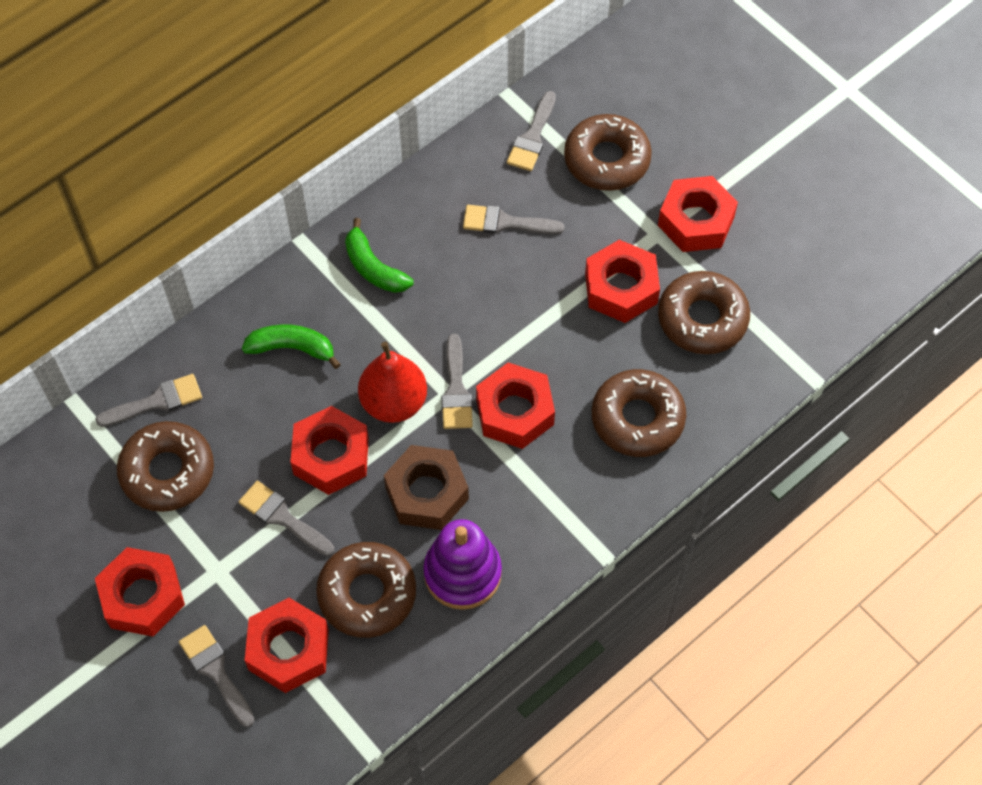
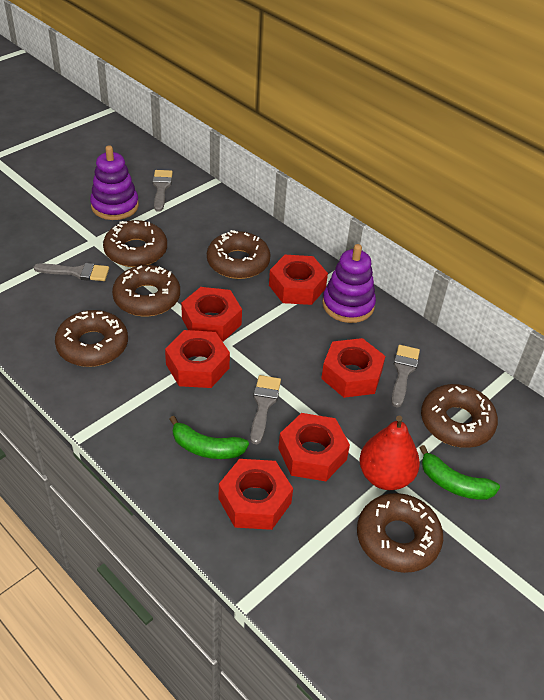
brown donut: [117,421,214,512] [316,542,416,638] [564,114,652,191] [592,369,686,457] [658,271,750,354] = 5 -> [55,310,128,367] [103,220,167,267] [112,265,180,316] [207,230,271,279] [357,493,443,573] [421,384,498,448] = 6
brown nut: [384,445,469,530] = 1 -> none = 0
grey brush: [95,374,202,427] [179,625,255,727] [239,481,334,556] [441,334,473,429] [463,205,565,234] [507,91,556,171] = 6 -> [34,263,109,281] [153,170,173,212] [250,375,281,444] [391,345,420,408] = 4
purple stacking toy: [423,519,502,610] = 1 -> [90,145,139,220] [322,244,376,323] = 2

